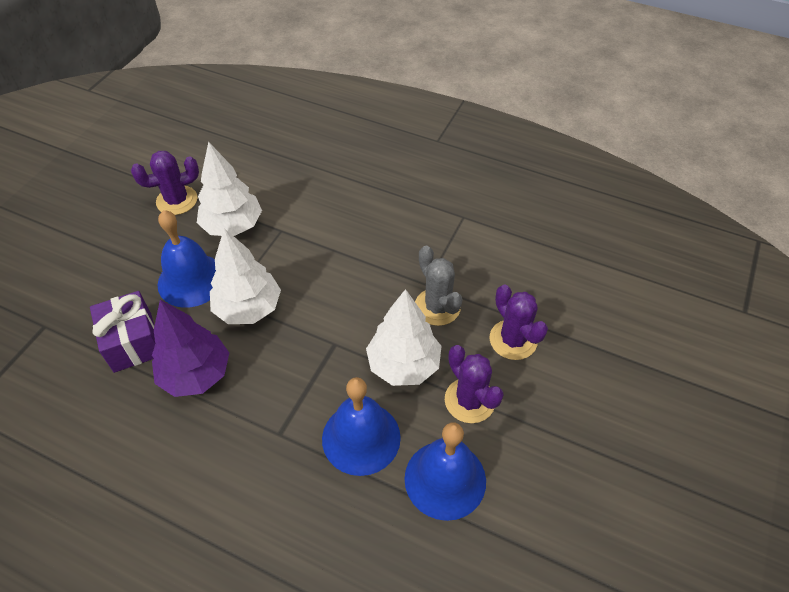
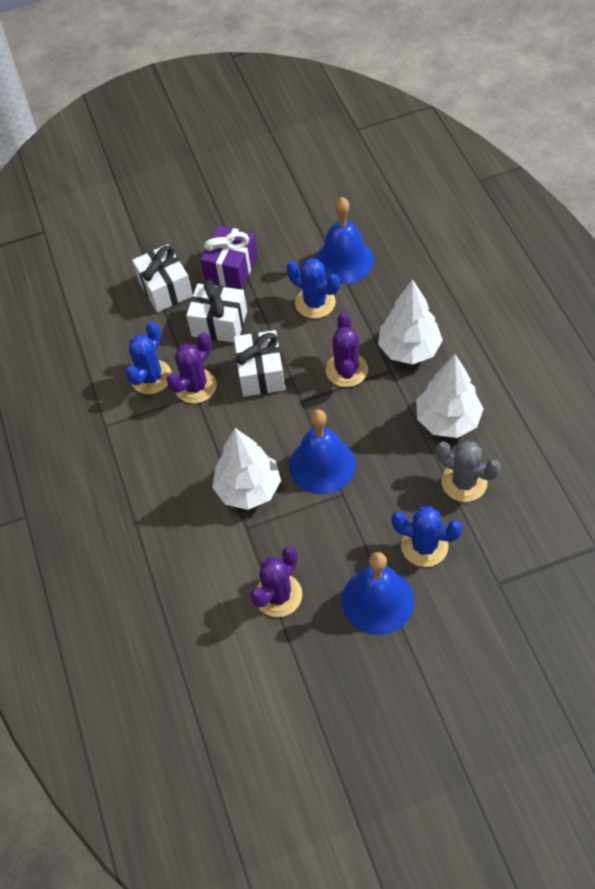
blue cactus: none = 0 -> [125,322,172,394] [287,258,340,319] [392,506,463,567] = 3
purple tree: [152,300,229,397] = 1 -> none = 0
white gift: none = 0 -> [132,244,193,312] [186,279,247,343] [234,330,285,397] = 3

